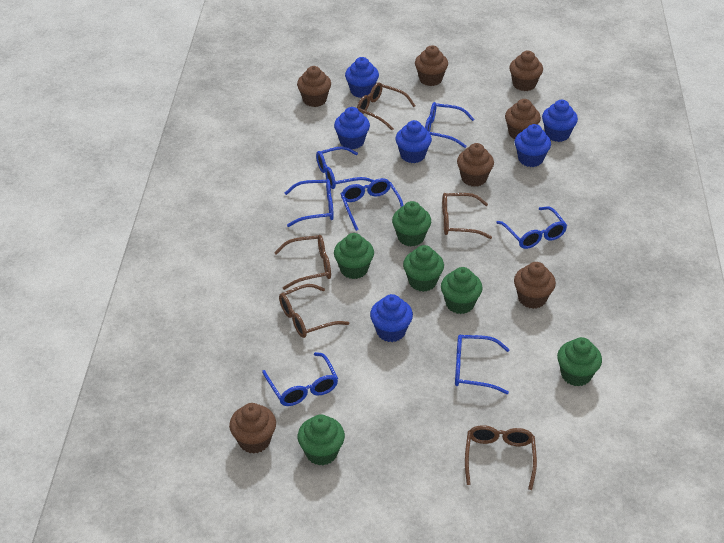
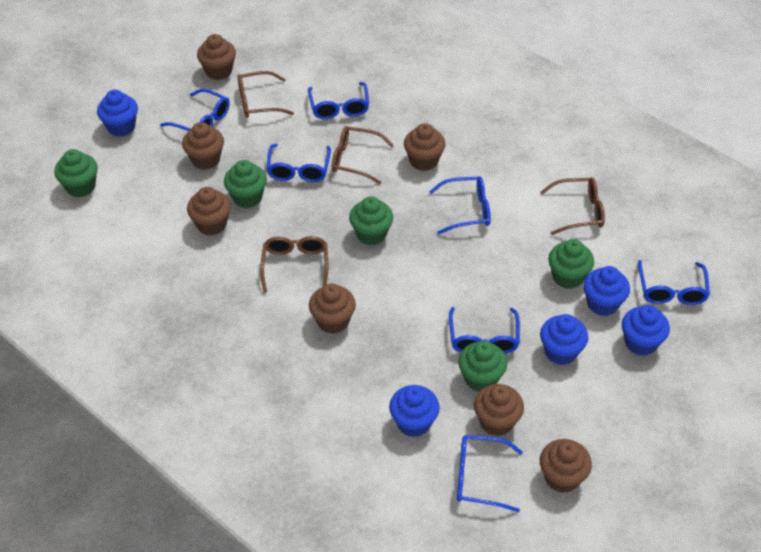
blue cupcake: [334,107,370,149] [345,57,379,98] [370,294,413,342] [395,120,432,163] [515,124,551,167] [542,100,578,142] = 6 -> [97,90,138,137] [389,385,440,437] [540,314,588,365] [583,266,630,316] [622,305,670,356] = 5
brown glasses: [274,235,331,290] [279,284,349,338] [357,82,415,130] [442,193,492,239] [465,425,537,490] = 5 -> [238,71,294,118] [260,236,328,293] [332,126,394,184] [540,177,605,235] = 4
green cupcake: [298,414,345,465] [334,233,374,279] [392,201,431,246] [403,245,444,292] [441,267,483,314] [557,337,602,386] = 6 -> [54,149,98,197] [224,160,267,208] [349,196,393,245] [458,341,507,392] [548,239,594,289] = 5

